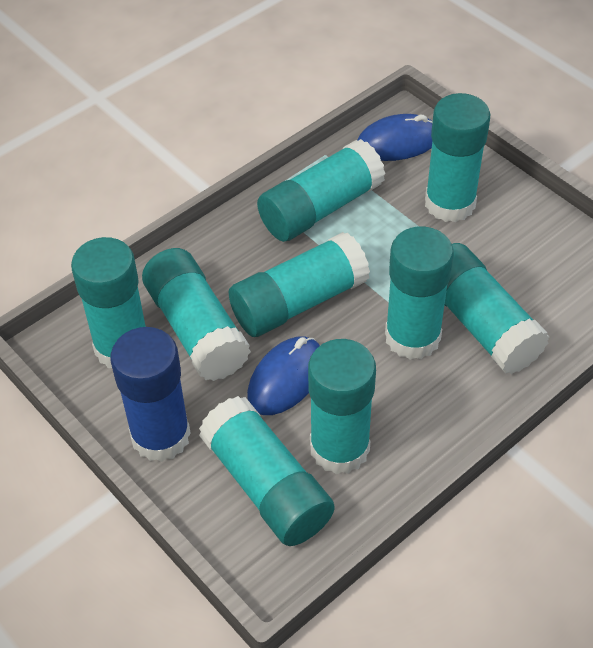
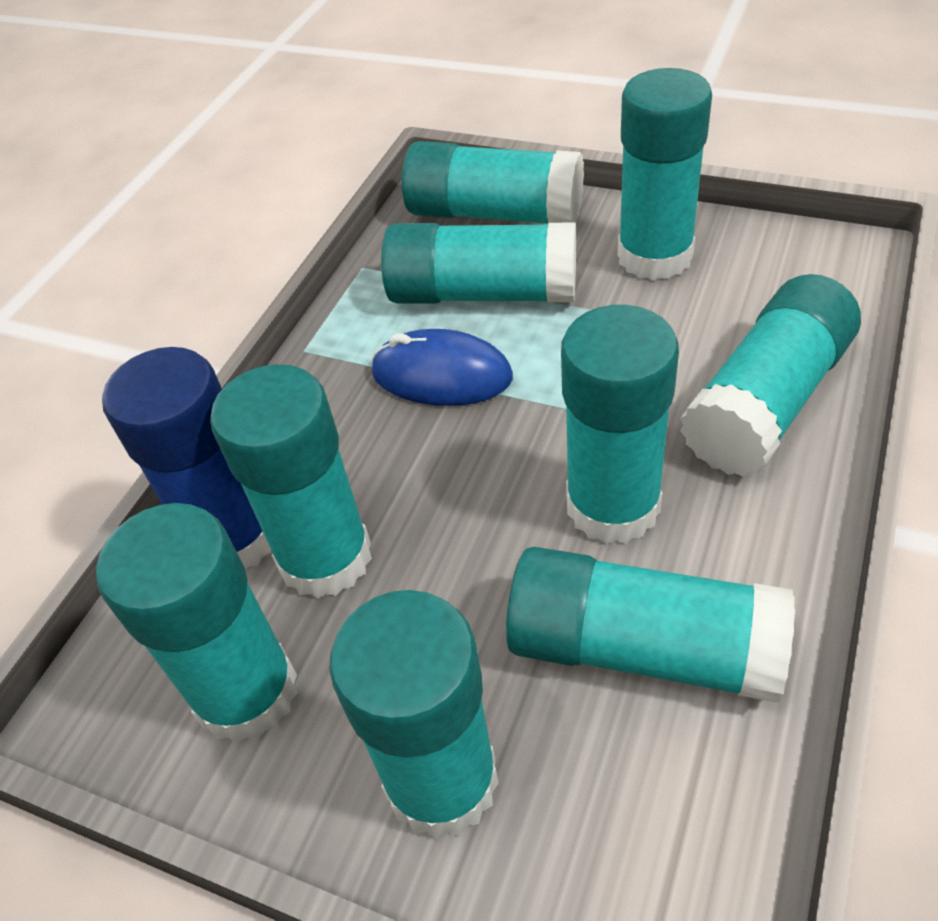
blue mouse: [247,337,320,415] [358,114,433,161] = 2 -> [371,329,513,406] = 1

